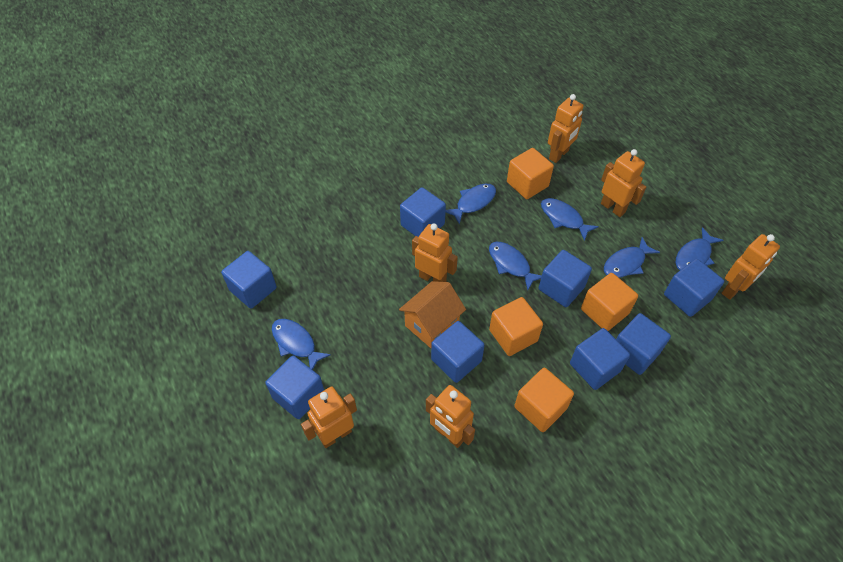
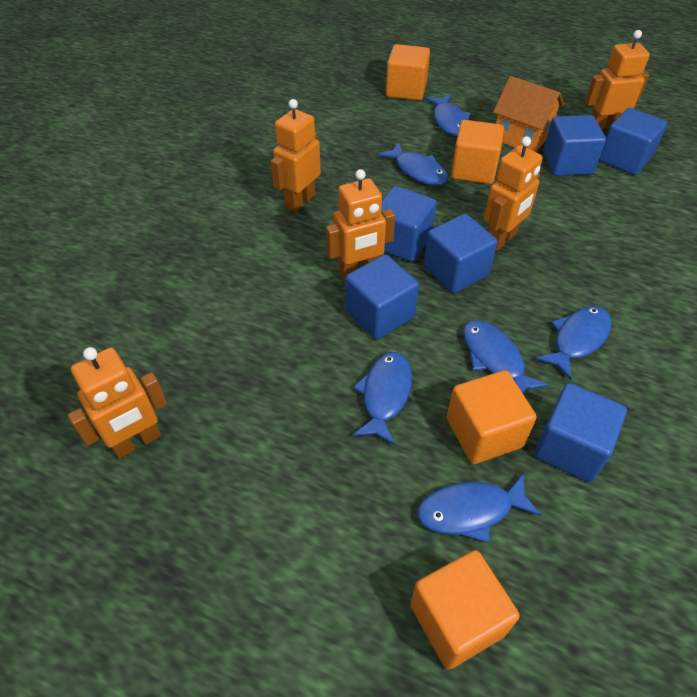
blue cube: [221,251,277,309] [265,356,324,419] [400,187,446,237] [431,321,485,383] [539,250,592,307] [570,328,630,390] [616,313,671,375] [664,259,724,317] = 8 -> [345,254,419,340] [381,186,437,262] [424,214,498,293] [534,383,627,482] [543,115,606,176] [599,108,667,175] = 6
orange robot: [301,387,357,448] [412,224,458,282] [426,385,475,448] [548,94,583,163] [601,149,646,217] [722,234,780,300] = 6 -> [68,347,167,459] [271,99,321,213] [326,169,395,282] [484,136,543,251] [585,30,650,132] = 5

